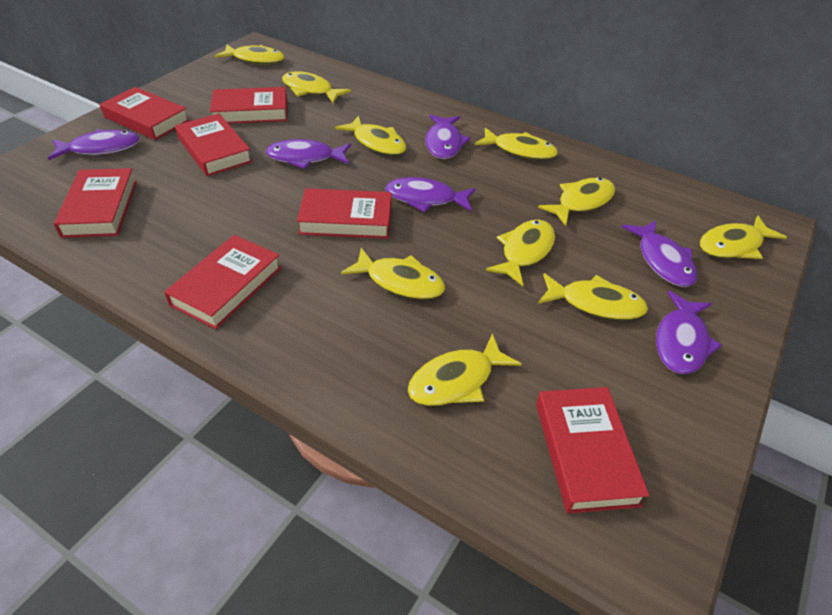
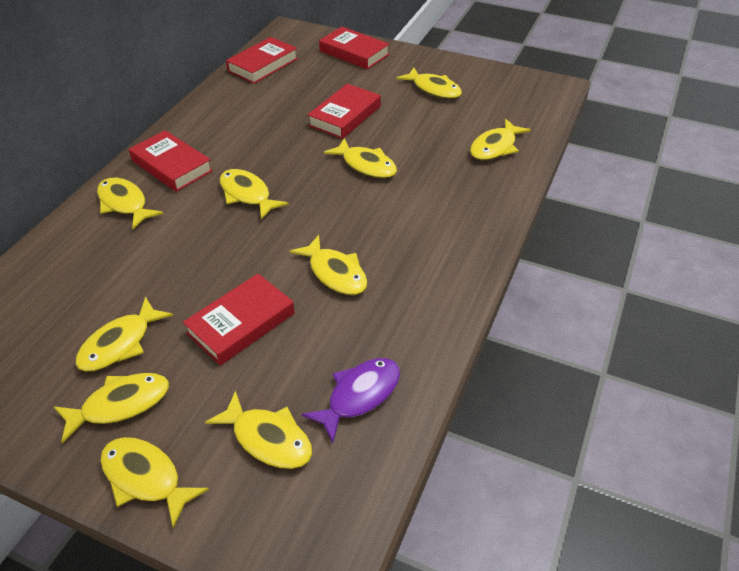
purple fish: [48,129,140,160] [266,139,351,169] [386,177,476,212] [425,114,470,159] [622,220,697,287] [656,291,722,374] = 6 -> [302,358,400,443] = 1
red book: [54,168,137,238] [100,87,190,140] [164,235,281,329] [175,113,253,176] [210,87,287,124] [297,188,392,239] [536,387,650,513] = 7 -> [129,130,213,192] [183,274,295,366] [226,37,298,84] [308,84,381,139] [319,27,390,69] = 5

